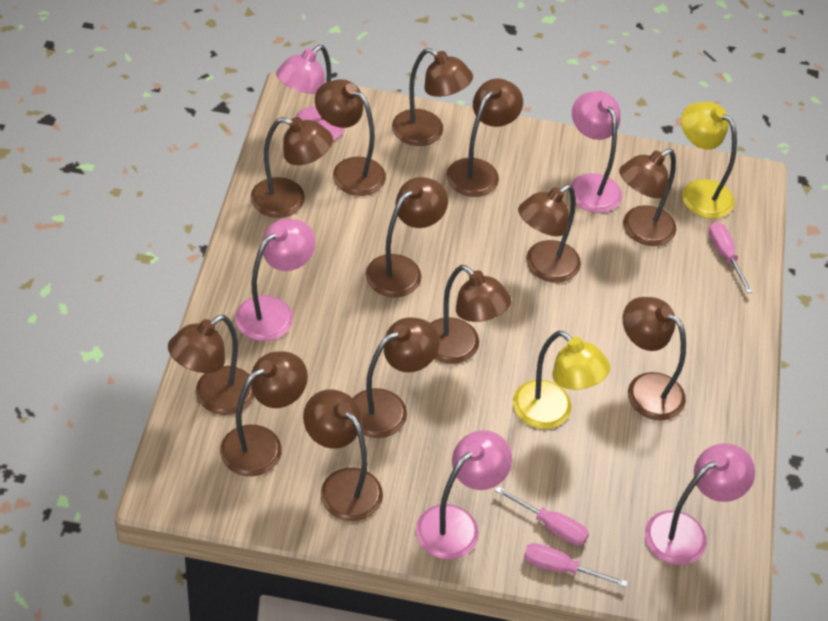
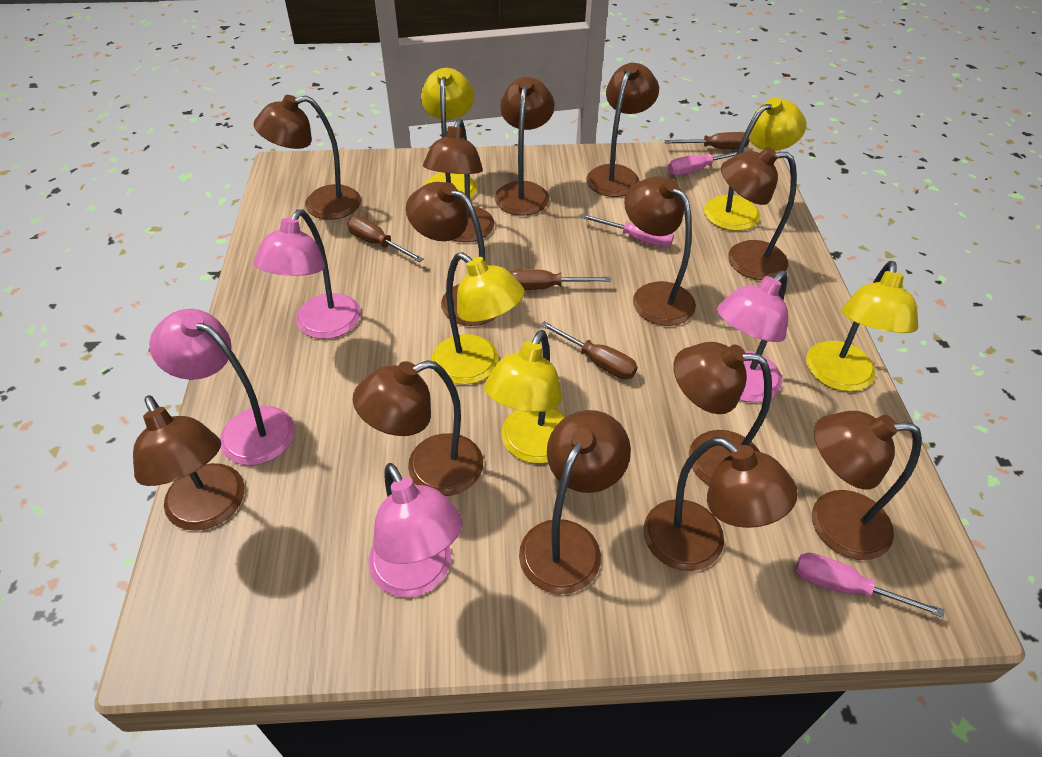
brown screwdriver: none = 0 -> [347,216,424,262] [510,269,611,290] [540,321,637,379] [664,132,750,149] = 4
pink lamp: [235,218,316,341] [276,45,345,140] [416,430,512,559] [571,91,622,213] [645,443,755,565] = 5 -> [149,309,295,465] [254,209,361,339] [369,463,463,597] [717,270,788,402] = 4
yellow lamp: [513,331,610,429] [681,102,737,219] = 2 -> [421,68,477,199] [431,252,525,385] [484,330,567,463] [704,97,806,231] [806,261,918,392] = 5

